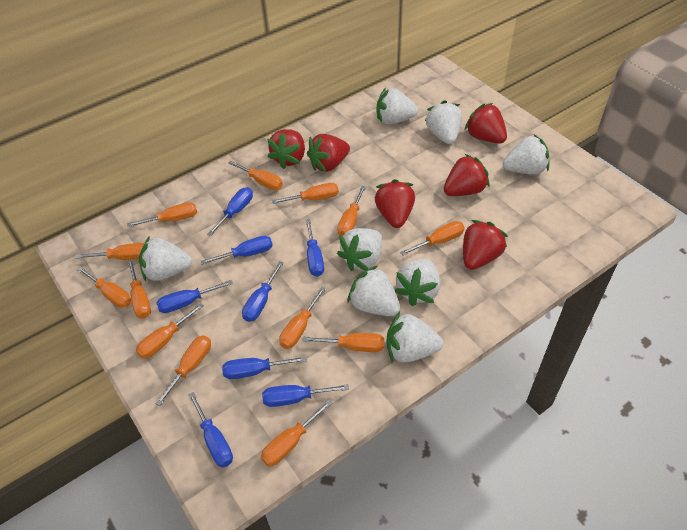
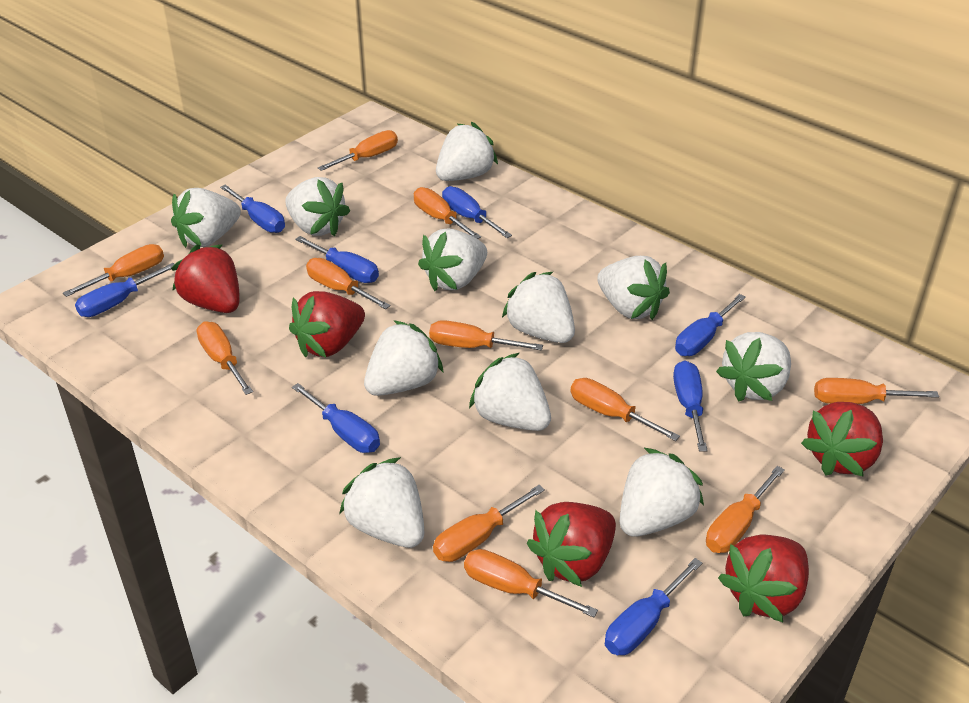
orange screwdriver: [75,243,144,260] [77,266,131,308] [127,202,197,227] [128,260,151,319] [136,303,204,358] [155,336,211,406] [228,160,283,190] [261,399,332,466] [271,183,339,204] [279,287,326,349] [303,333,384,352] [337,186,366,236] [400,221,465,255] = 13 -> [63,244,164,297] [196,321,253,395] [306,258,390,309] [318,130,398,171] [414,187,481,239] [429,320,543,351] [433,485,545,562] [464,549,598,617] [571,378,680,441] [706,466,785,553] [814,378,939,404] = 11
red strawberry: [267,129,305,169] [307,134,350,172] [375,179,415,228] [444,154,490,196] [463,220,508,270] [465,103,507,144] = 6 -> [171,244,240,313] [289,291,365,358] [527,502,616,587] [718,535,809,622] [801,402,883,477] = 5
white strawberry: [139,236,192,281] [337,228,382,271] [347,265,400,316] [377,87,418,124] [386,312,443,363] [395,259,440,306] [425,100,462,144] [503,134,549,174] = 8 -> [171,188,241,248] [285,177,350,236] [339,457,424,548] [364,320,444,396] [418,229,487,291] [436,122,498,181] [469,353,551,431] [502,272,575,343] [597,256,670,320] [620,448,704,537] [716,332,791,402] = 11

